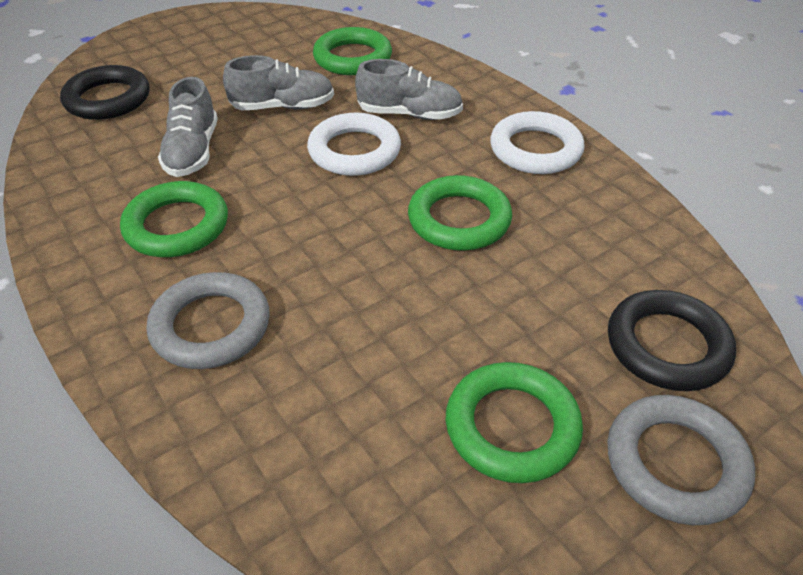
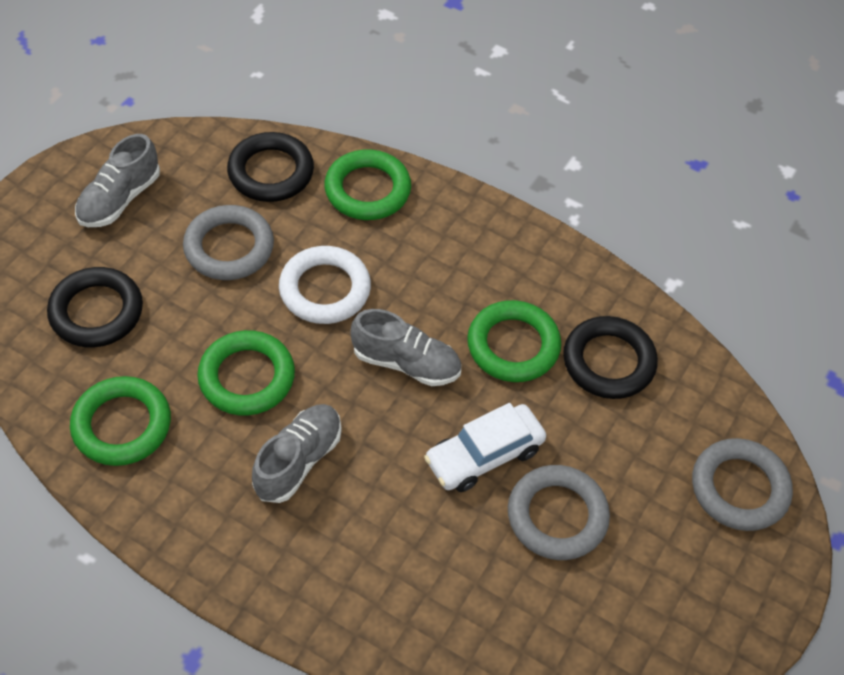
black ring: [60,65,150,120] [608,290,736,391] = 2 -> [47,267,143,347] [227,132,314,202] [563,316,658,399] = 3
grey ring: [147,272,270,369] [607,395,755,525] = 2 -> [183,205,274,280] [508,465,610,560] [692,438,793,531] = 3
white car: none = 0 -> [424,403,546,492] = 1
white ring: [307,113,401,176] [490,111,585,174] = 2 -> [279,246,371,324] = 1

